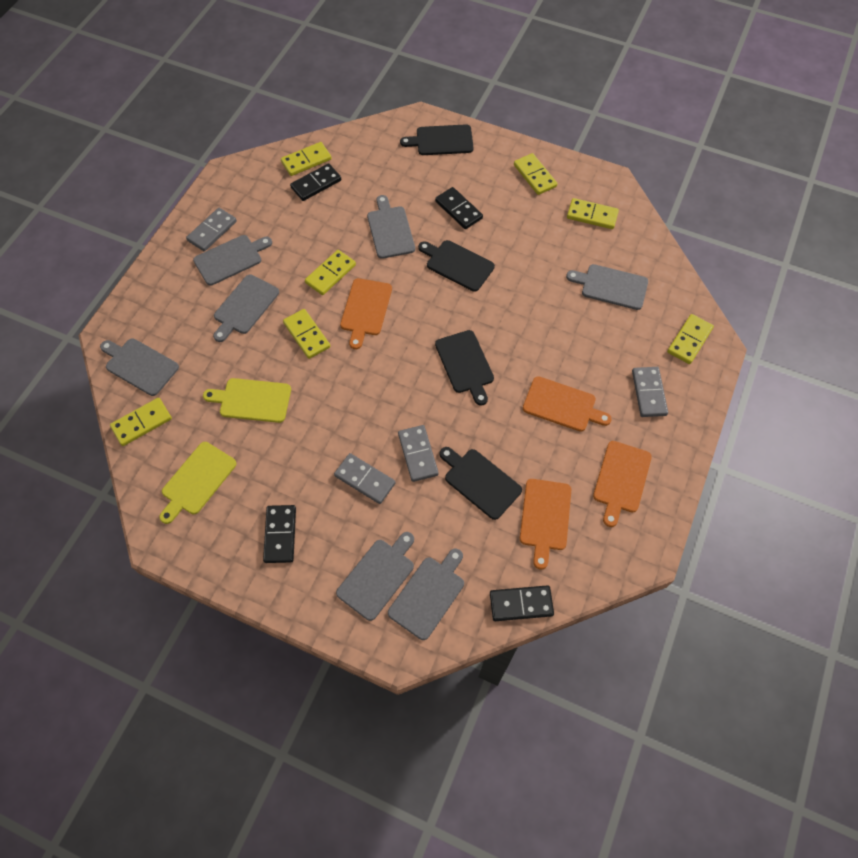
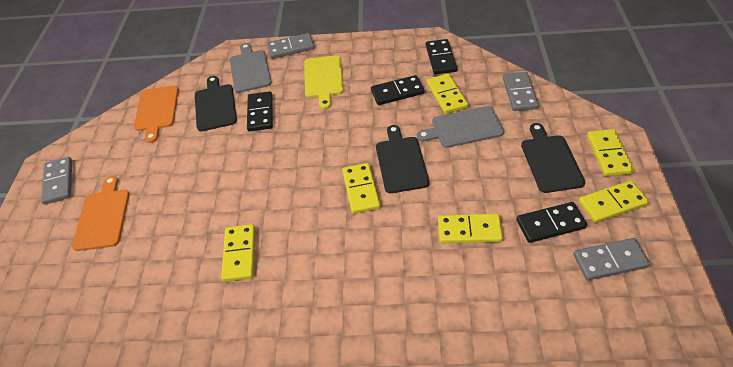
black cutting board: [400,124,474,155] [418,240,495,292] [435,330,494,406] [439,447,522,520] = 4 -> [195,76,237,131] [376,125,429,193] [521,123,586,193] = 3
grey cutting board: [100,338,179,396] [193,235,272,286] [213,275,279,342] [336,532,414,621] [367,195,415,259] [388,549,464,640] [566,264,648,310] = 7 -> [230,43,272,93] [417,106,504,148] = 2
orange cutting board: [340,278,392,349] [520,479,571,569] [523,376,612,432] [593,441,652,527] = 4 -> [72,176,129,251] [134,86,179,143] = 2
yellow cutting board: [159,442,237,524] [203,378,291,423] = 2 -> [304,55,344,109] = 1
yellow domino: [110,398,172,446] [281,142,332,176] [283,309,330,359] [305,250,356,295] [514,153,557,195] [567,198,619,229] [667,314,714,364] = 7 -> [221,224,255,282] [342,163,380,214] [427,74,468,114] [438,214,503,243] [579,180,649,223] [587,129,634,176] = 6

